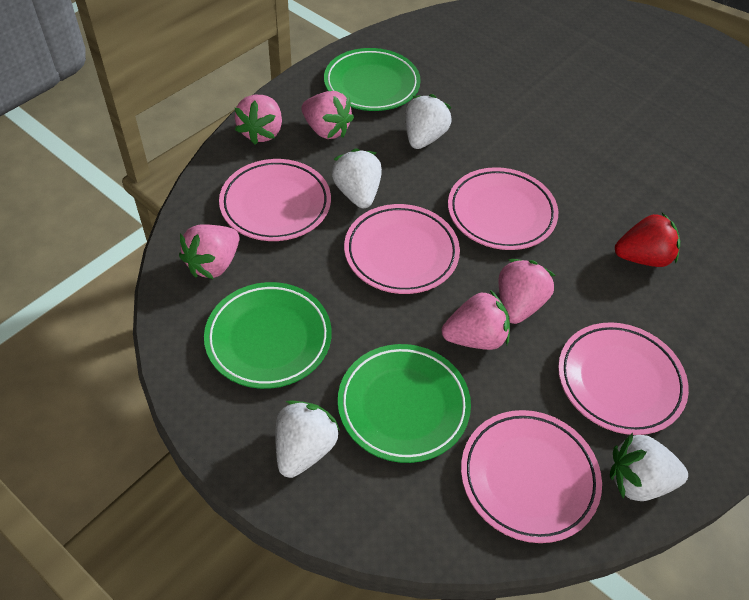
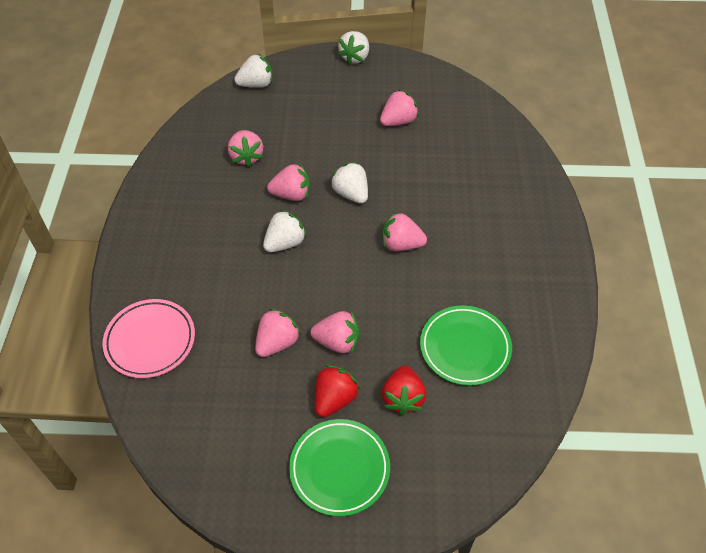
green plate: [204,282,332,389] [324,48,421,111] [338,344,471,463] = 3 -> [289,419,390,516] [420,305,512,386] = 2
pink plate: [219,159,331,241] [344,204,460,294] [448,167,558,250] [461,410,602,543] [558,322,689,435] = 5 -> [103,299,195,378] = 1
pink strawberry: [179,224,240,279] [235,95,282,145] [301,91,354,139] [442,290,510,350] [499,259,555,324] = 5 -> [228,130,263,167] [255,308,301,357] [267,164,310,201] [310,311,359,354] [380,90,419,126] [382,212,427,251] = 6
red strawberry: [615,213,680,267] = 1 -> [315,365,360,417] [382,365,426,416] = 2

